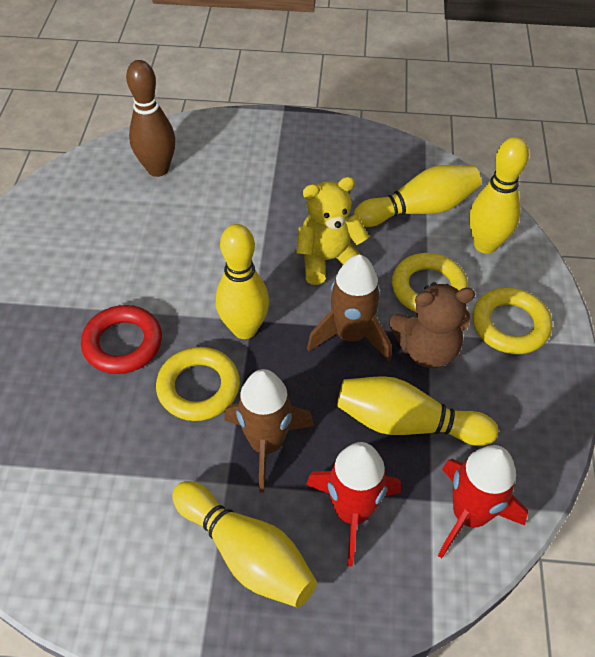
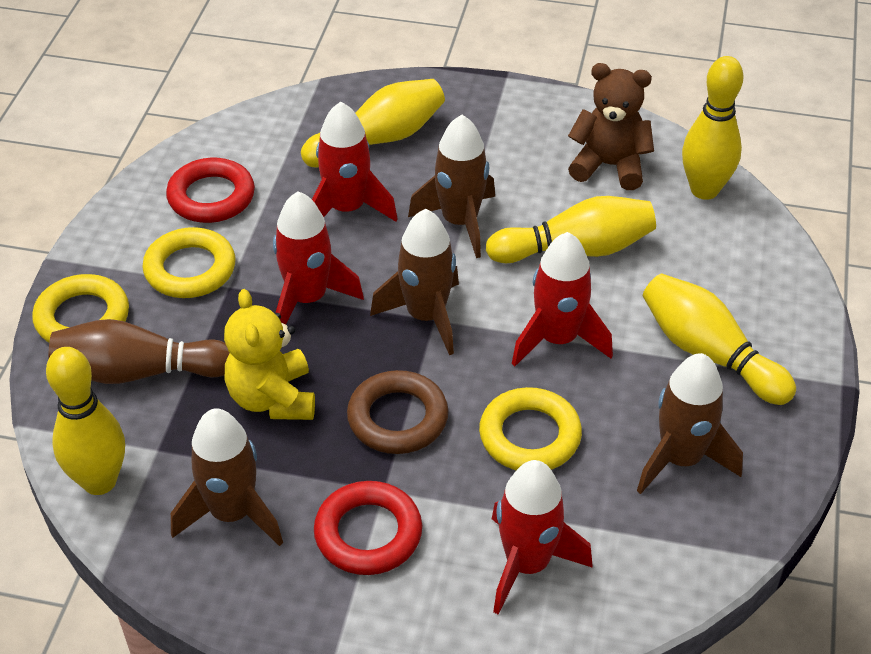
brown ring: none = 0 -> [347,370,449,454] = 1
brown rocket: [224,369,314,493] [307,255,391,361] = 2 -> [171,408,283,546] [370,209,459,355] [408,115,495,258] [637,353,743,494] = 4
red ring: [81,305,162,374] = 1 -> [166,158,255,223] [314,481,422,575] = 2
red rocket: [306,442,401,567] [438,445,528,558] = 2 -> [273,191,364,325] [312,102,398,222] [492,460,593,614] [512,232,613,367] = 4

